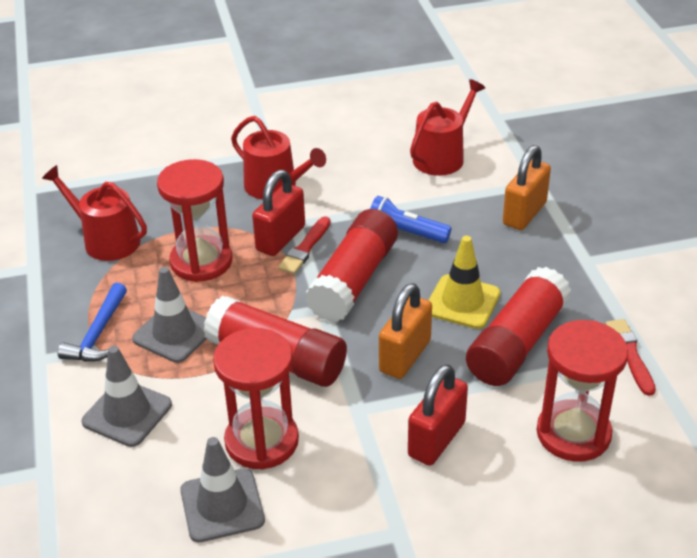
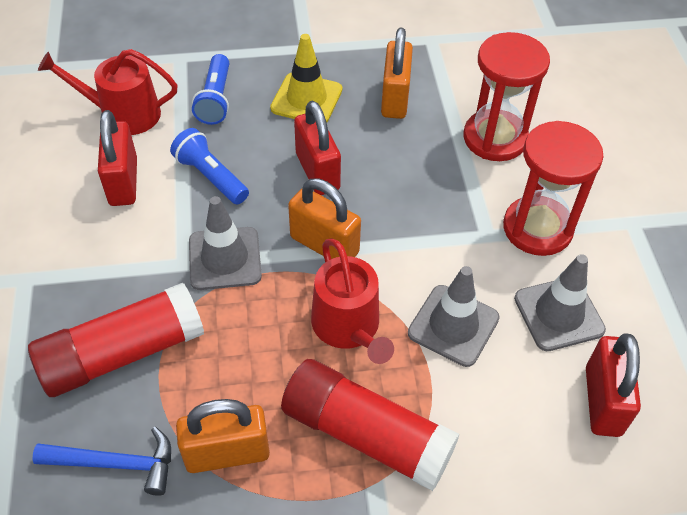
blue flashlight: [370,196,452,243] = 1 -> [170,128,249,205] [192,54,229,125] = 2
orange padlock: [379,283,432,379] [503,145,551,230] = 2 -> [176,399,270,473] [288,179,361,259] [381,27,413,119] = 3
red brush: [278,216,331,274] [606,319,656,396] = 2 -> none = 0
red glue stick: [203,296,347,387] [305,209,398,322] [466,267,571,386] = 3 -> [28,283,204,397] [281,359,459,491] = 2
red hourglass: [157,159,232,282] [213,328,299,470] [537,320,628,462] = 3 -> [464,32,550,161] [503,121,604,256] = 2
red padlock: [252,170,305,256] [408,364,468,466] = 2 -> [98,110,137,206] [294,101,341,195] [586,333,641,437] = 3
red watering can: [42,165,147,261] [231,116,326,200] [410,79,485,176] = 3 -> [38,49,177,135] [311,238,394,364] = 2

